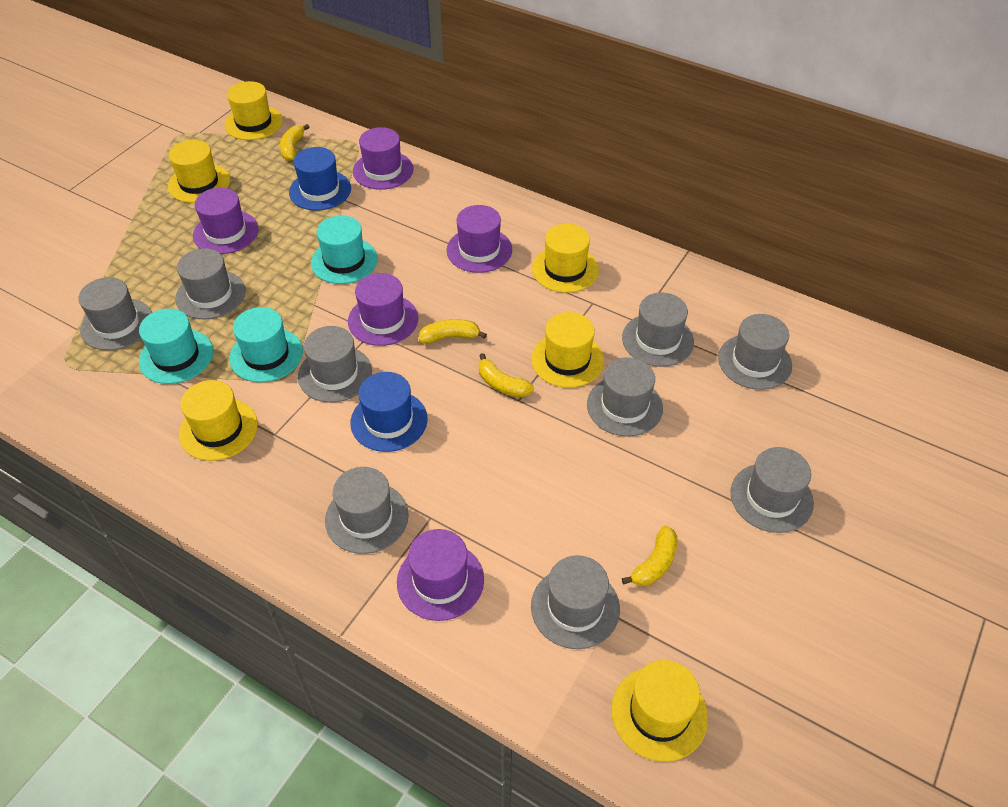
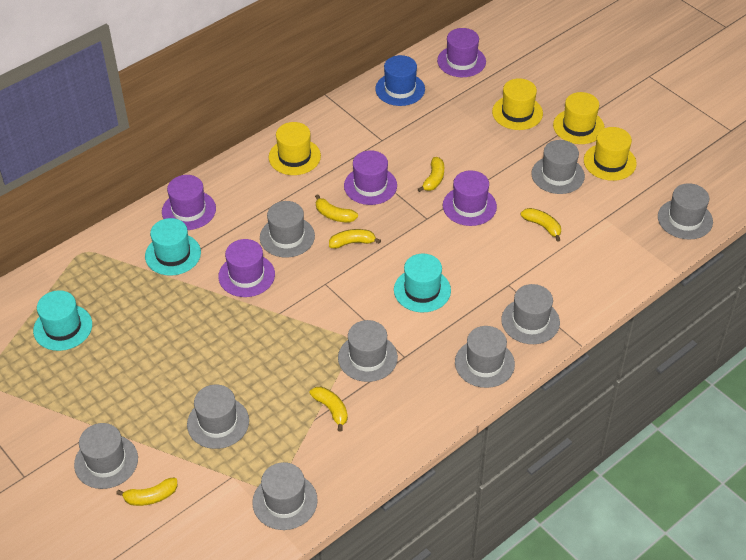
blue hat: [289,147,351,210] [350,372,428,452] = 2 -> [375,55,425,106] = 1
yellow banana: [280,124,309,161] [419,319,487,344] [479,353,534,397] [622,525,677,586] = 4 -> [116,477,178,506] [309,386,348,431] [315,194,358,223] [329,229,381,249] [418,157,444,192] [521,208,561,242] = 6
yellow hat: [168,140,230,203] [179,380,258,461] [224,81,283,140] [531,312,604,388] [532,224,599,293] [611,660,708,762] = 6 -> [269,122,321,175] [492,78,543,130] [553,92,605,144] [584,127,637,181] = 4

